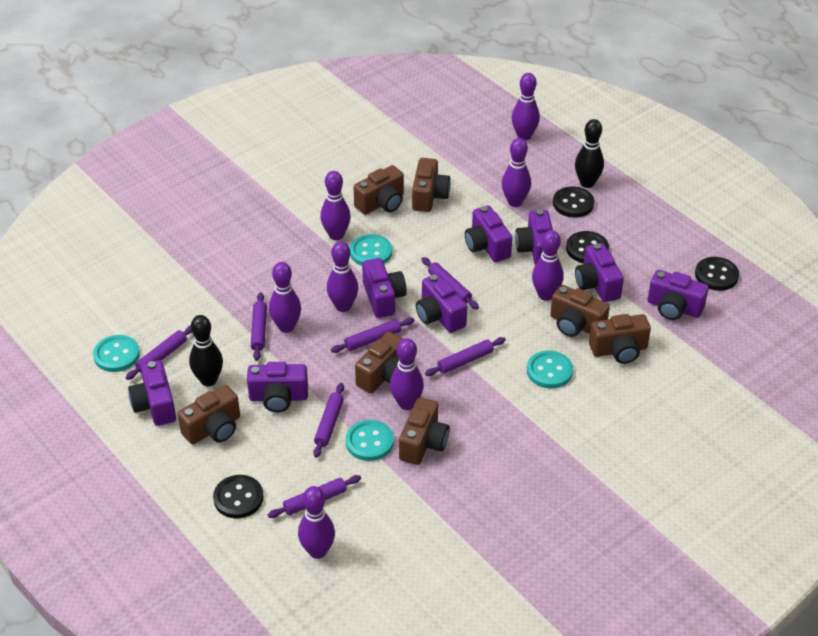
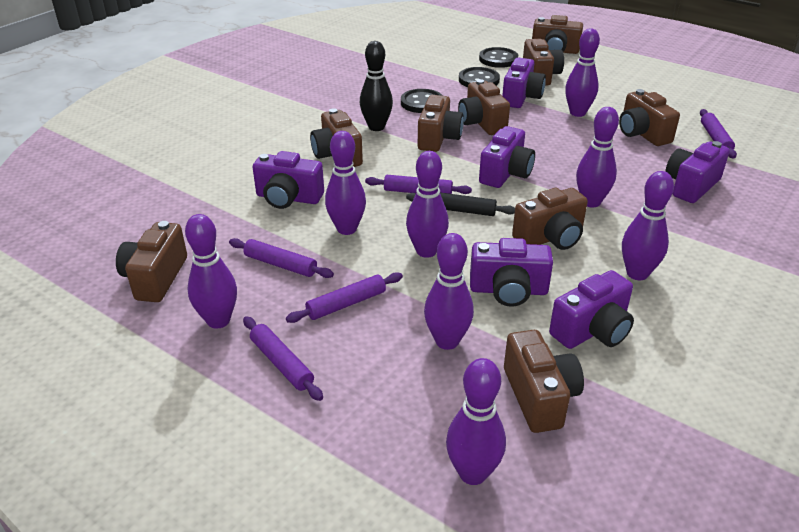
black bowling pin: [189,315,223,386] [575,119,604,188] = 2 -> [360,41,393,131] = 1
black button: [213,475,264,518] [553,187,594,218] [566,231,609,263] [695,257,739,291] = 4 -> [401,89,443,113] [459,67,500,87] [479,47,518,68] = 3
black rolling pin: none = 0 -> [406,192,515,216] = 1
brown camera: [178,385,240,444] [354,165,404,215] [355,332,403,393] [399,397,450,465] [412,158,451,212] [550,285,610,337] [589,314,651,364] = 7 -> [116,221,187,302] [310,108,363,167] [418,95,464,152] [458,79,510,135] [504,330,584,433] [512,188,588,250] [523,39,564,86] [532,15,583,54] [619,89,680,146] = 9
purple camera: [128,360,176,426] [247,362,308,412] [362,258,407,318] [416,273,467,333] [465,205,512,262] [515,209,553,265] [575,243,624,302] [648,270,709,320] = 8 -> [252,151,324,209] [470,238,553,307] [479,126,535,188] [502,58,546,108] [549,270,634,349] [665,141,730,203] = 6
purple rolling pin: [125,325,192,380] [251,292,267,361] [268,475,361,518] [313,383,344,458] [331,318,415,353] [422,257,479,310] [425,337,506,376] = 7 -> [229,238,334,278] [243,316,323,401] [286,272,403,323] [365,175,472,194] [700,109,737,159] = 5
turquoise button: [93,335,140,372] [346,420,394,461] [350,234,392,266] [527,351,573,388] = 4 -> none = 0

